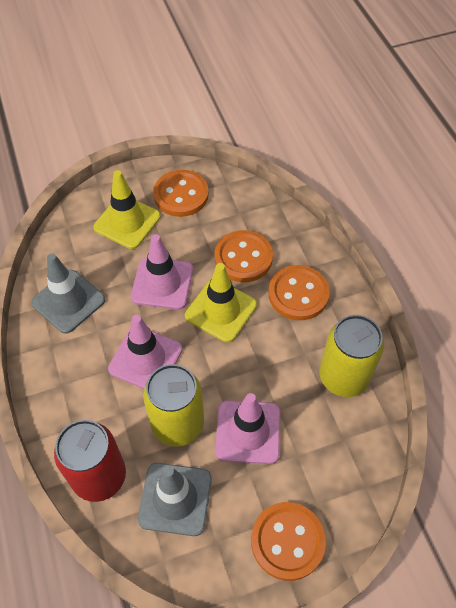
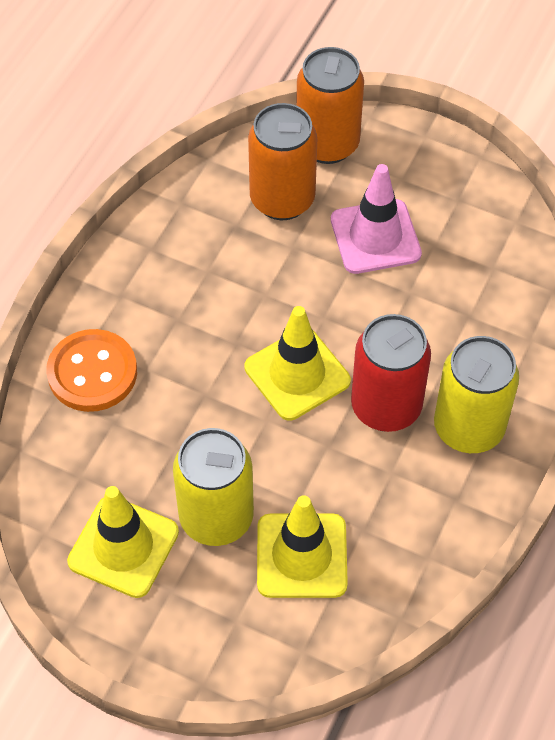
grey traffic cone: [31,253,105,334] [138,463,212,536] = 2 -> none = 0
orange button: [153,170,209,217] [214,230,273,282] [251,502,326,581] [268,265,330,320] = 4 -> [46,329,137,412] = 1
orange can: none = 0 -> [248,103,317,220] [296,47,364,164] = 2
pink traffic cone: [108,315,182,389] [131,234,193,310] [215,393,280,464] = 3 -> [331,164,422,274] = 1
yellow traffic cone: [93,170,161,249] [185,263,257,342] = 2 -> [67,486,179,598] [244,306,351,421] [257,495,348,598] = 3

